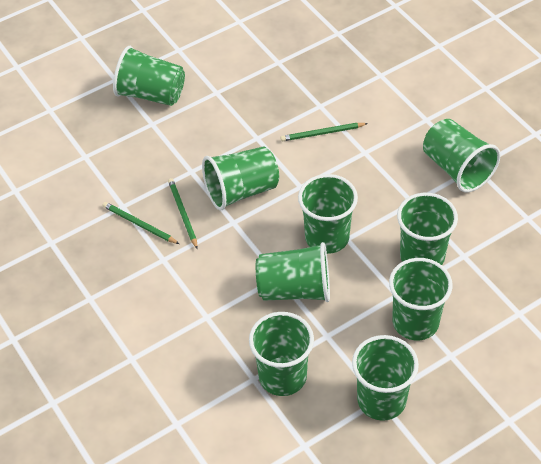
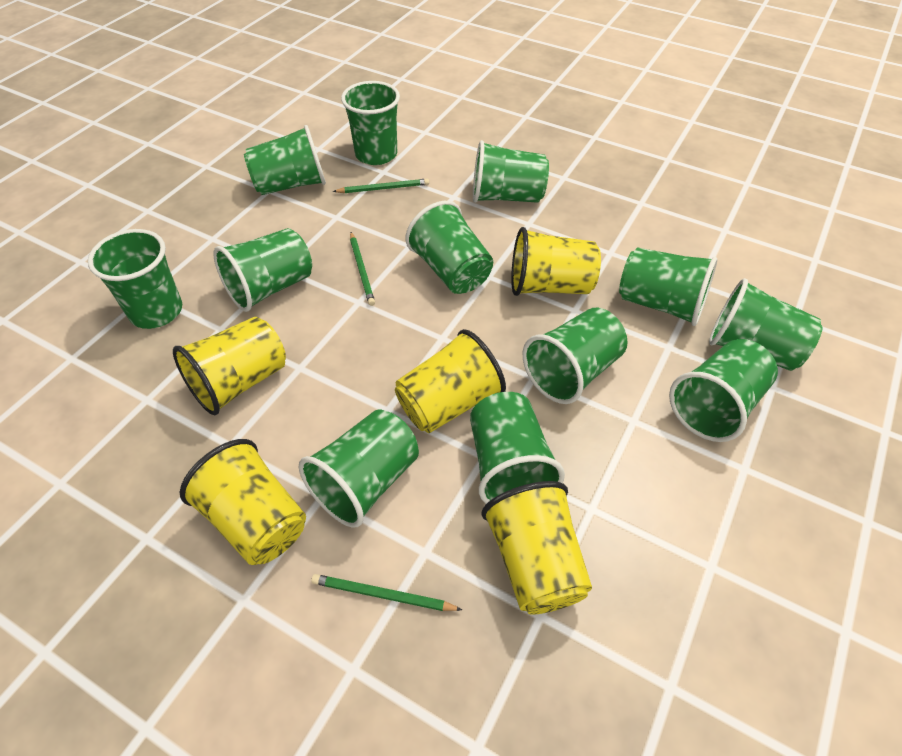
green cup: [113,46,185,106] [202,146,279,211] [249,312,314,396] [256,242,330,302] [298,174,358,254] [352,335,419,421] [389,258,453,340] [397,193,458,265] [423,119,501,192] = 9 -> [88,229,182,329] [213,228,312,312] [244,125,326,195] [299,410,419,528] [341,81,400,165] [405,201,493,294] [470,392,565,504] [473,140,549,203] [523,308,628,404] [619,247,718,326] [669,339,778,442] [709,278,823,371] = 12
yellow cup: none = 0 -> [173,317,286,415] [180,439,306,565] [395,329,506,433] [481,481,592,615] [511,227,601,296] = 5

